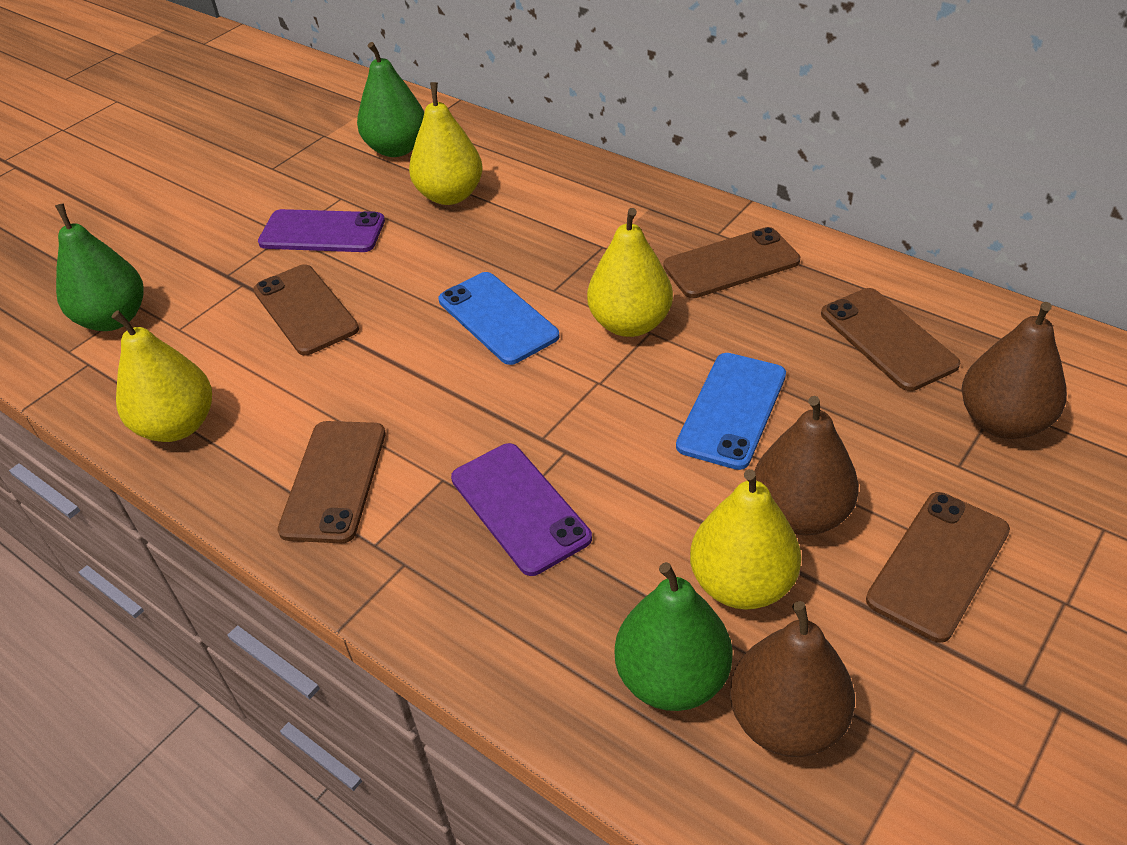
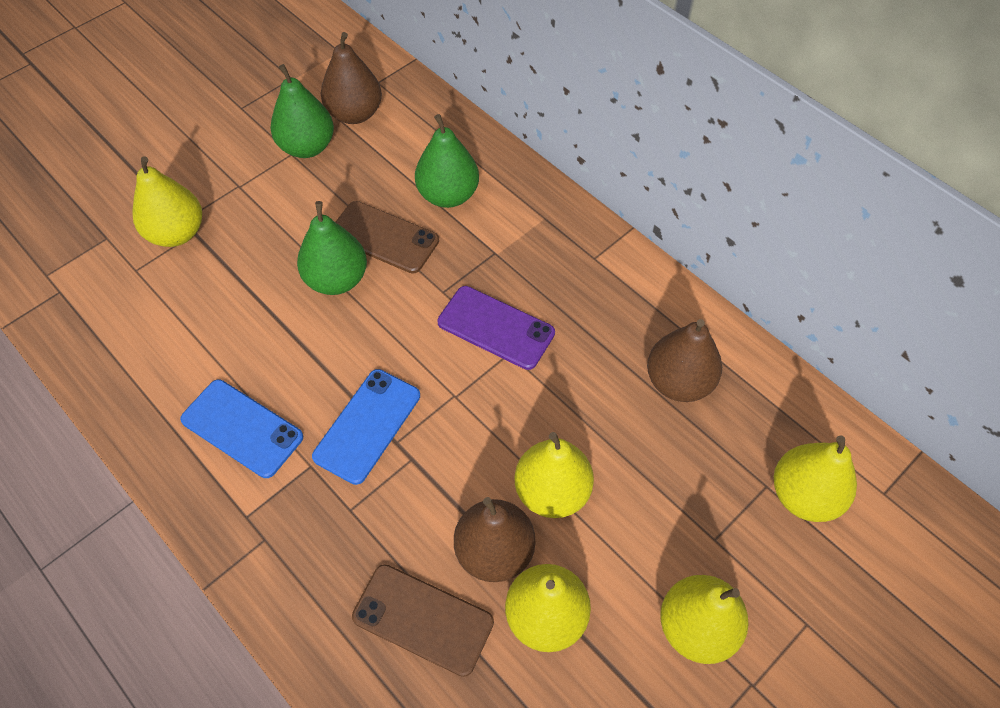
brown phone: [253,264,359,355] [277,421,386,543] [663,227,800,298] [821,288,960,391] [866,492,1010,643] = 5 -> [335,201,439,274] [352,564,494,677] = 2
purple phone: [258,209,385,252] [451,443,592,576] = 2 -> [437,286,555,370] = 1
yellow pear: [111,311,212,442] [409,82,482,205] [587,208,673,337] [690,469,801,610] = 4 -> [132,157,202,247] [505,564,591,652] [515,432,594,518] [660,575,749,664] [774,435,857,522] = 5

